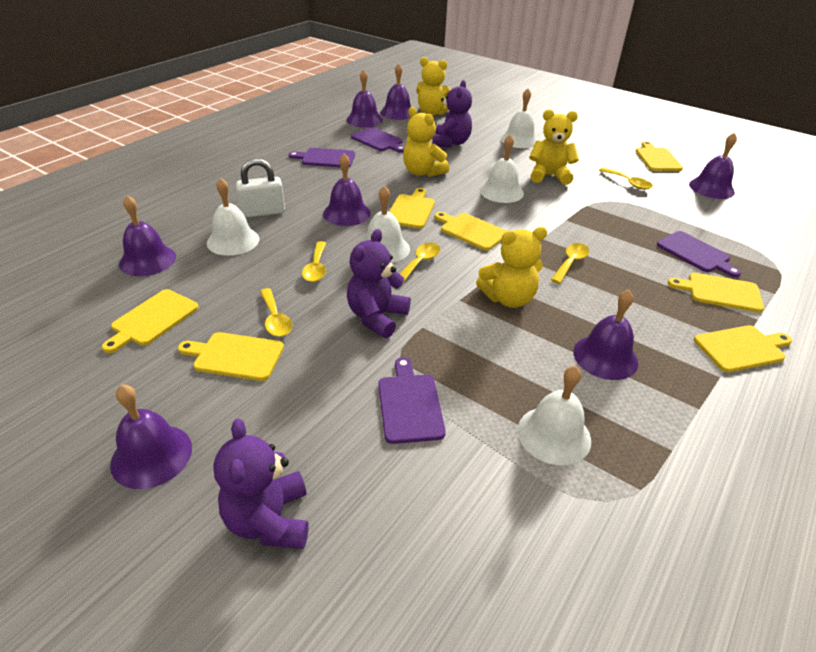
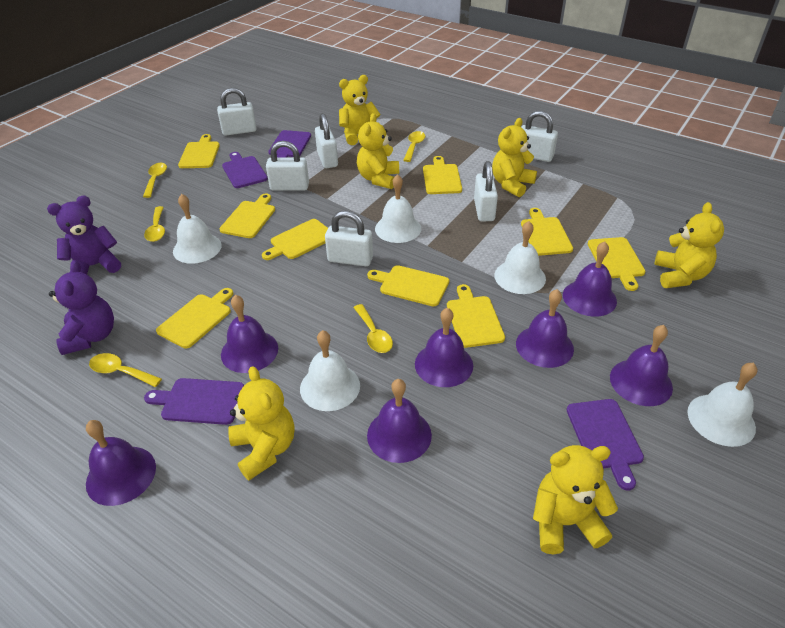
purple teddy bear: [213,419,309,549] [347,229,411,338] [432,80,472,147] = 3 -> [47,196,121,274] [49,260,114,355] = 2
white padlock: [236,158,285,218] = 1 -> [217,88,257,136] [266,141,309,191] [315,113,338,168] [325,211,373,266] [474,161,498,221] [521,111,558,162] = 6
yellow cutting board: [102,289,199,353] [178,332,284,381] [389,188,435,229] [434,212,506,251] [636,141,683,171] [668,273,764,313] [694,325,792,372] = 7 -> [156,288,233,349] [178,134,220,168] [219,194,275,238] [262,219,328,260] [367,265,449,306] [423,156,462,194] [447,284,505,348] [521,208,573,256] [588,237,646,291] = 9
yellow teddy bear: [403,107,449,177] [416,57,451,116] [476,227,547,308] [529,109,579,185] = 4 -> [228,366,294,480] [339,75,381,145] [357,113,399,189] [492,118,537,197] [533,445,618,554] [654,202,724,288] = 6

